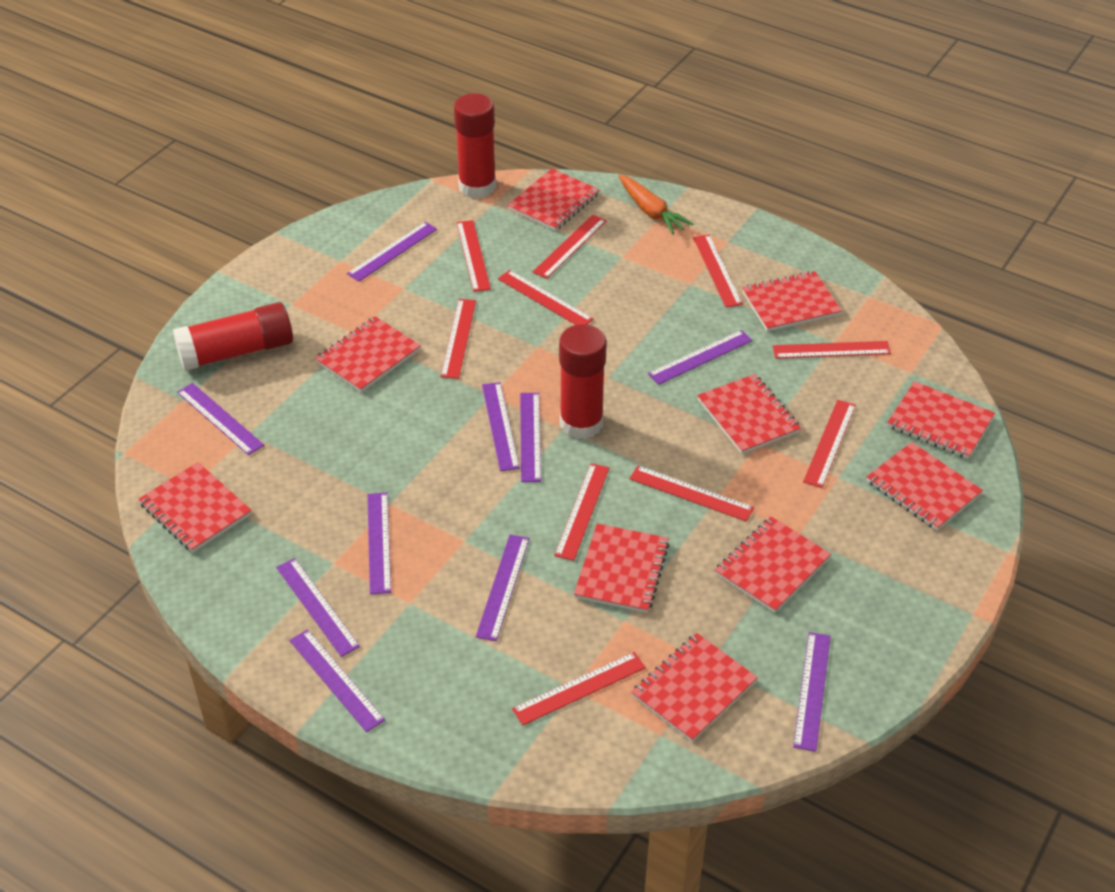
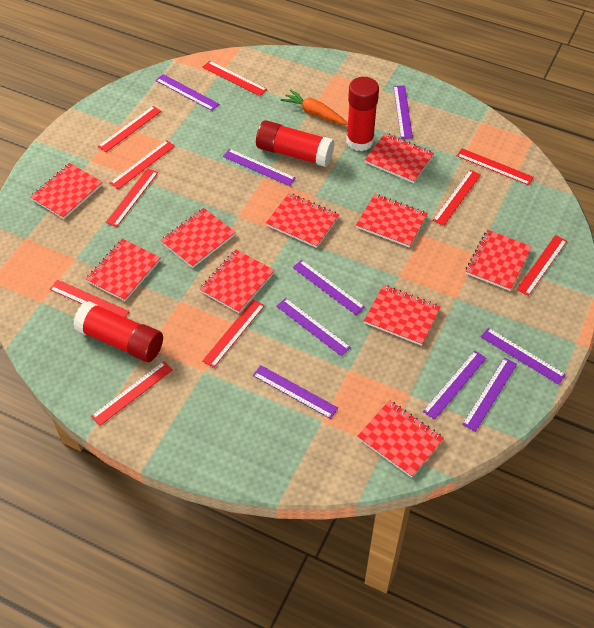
purple ruler: [177,383,264,455] [276,558,360,657] [289,629,385,732] [347,222,437,281] [367,493,391,595] [476,535,530,641] [482,382,520,471] [520,393,541,482] [648,330,752,385] [793,632,831,752] = 10 -> [155,74,219,111] [223,149,296,186] [253,365,338,419] [276,298,351,356] [293,260,365,315] [393,86,413,139] [423,351,486,420] [462,357,517,432] [481,328,566,385] = 9

